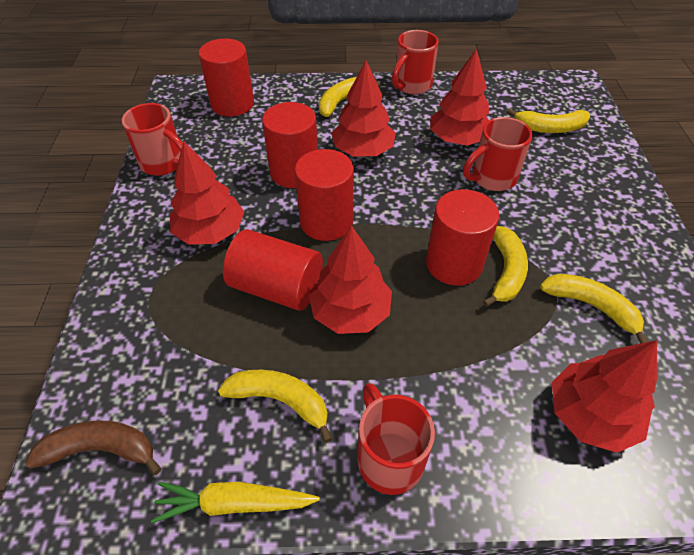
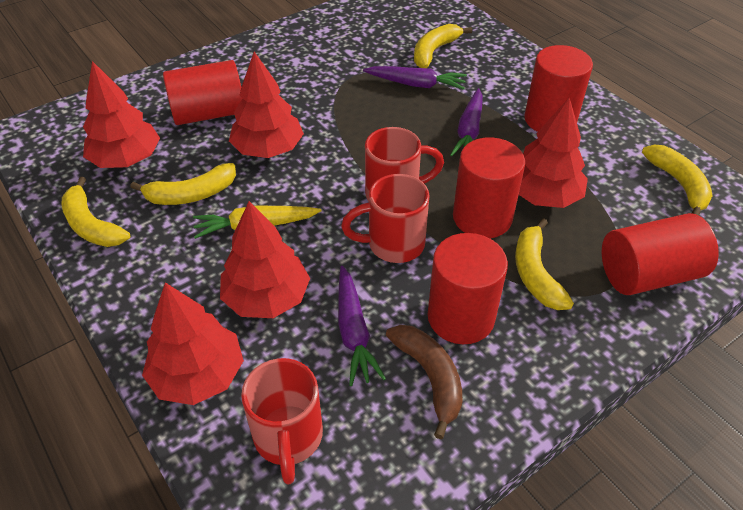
purple carrot: none = 0 -> [338,266,386,386] [363,66,467,90] [450,88,483,156] = 3
red mug: [122,103,183,176] [358,383,435,495] [392,30,439,95] [463,117,533,191] = 4 -> [241,358,323,485] [341,174,429,263] [365,127,444,201] = 3

